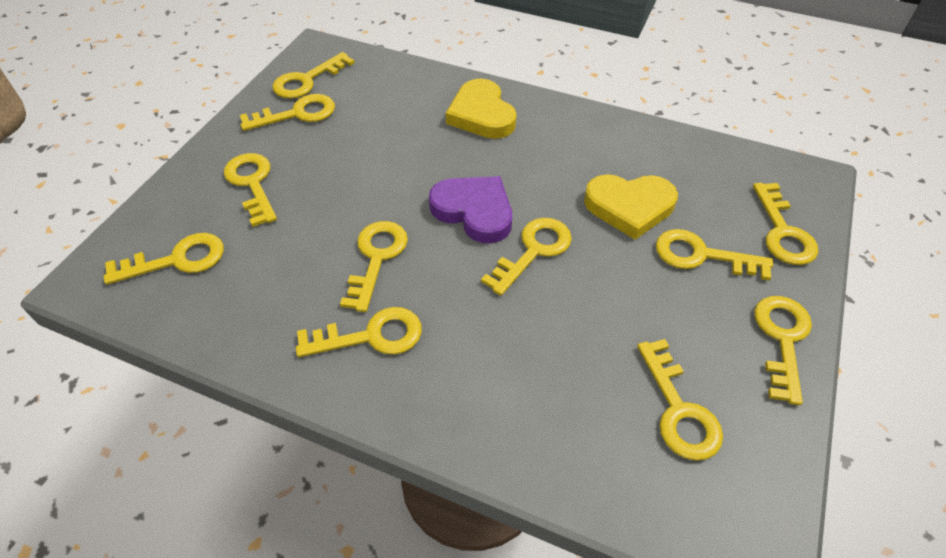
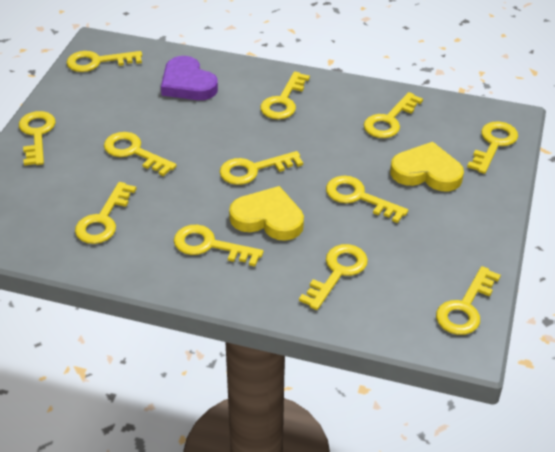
yellow key: [104,233,224,285] [224,153,277,227] [240,94,335,131] [272,52,355,99] [296,307,422,357] [340,221,408,312] [481,218,572,296] [637,339,723,461] [656,229,773,281] [753,183,818,265] [754,296,812,405] = 11 -> [19,111,56,166] [67,51,142,72] [75,182,137,244] [104,132,177,176] [174,225,263,266] [220,151,303,185] [260,71,310,119] [299,244,368,310] [326,176,408,223] [364,92,423,138] [436,266,501,335] [467,121,518,174] = 12

